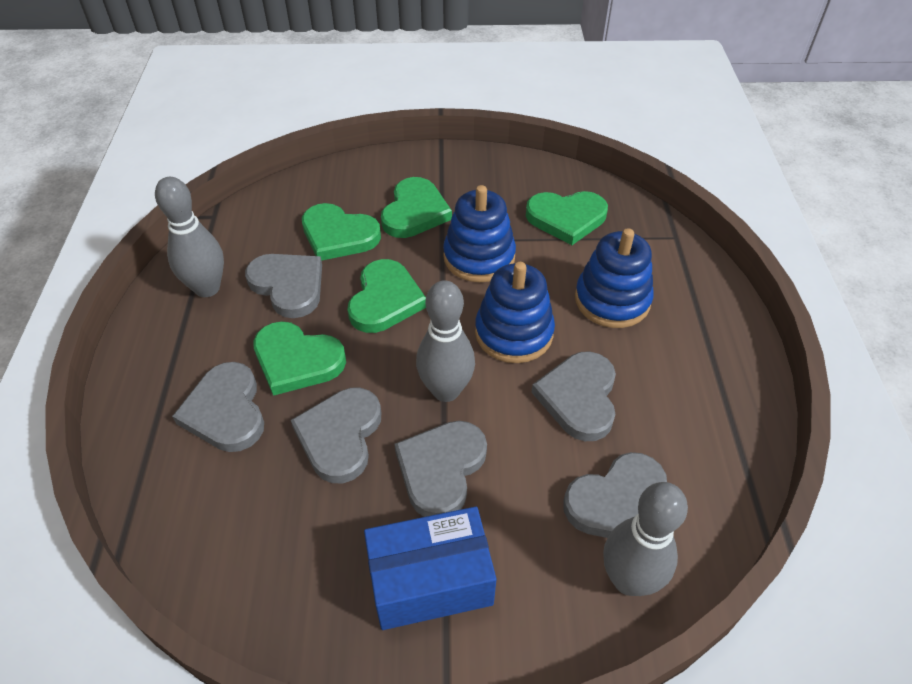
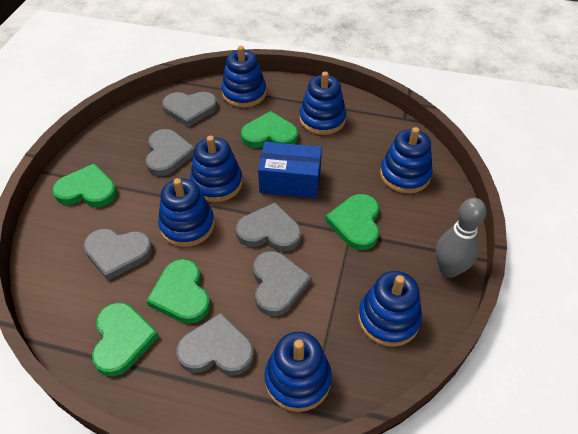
blue stacking toy: [443,185,516,282] [475,262,555,363] [575,228,654,328] = 3 -> [158,178,215,247] [190,136,243,202] [221,46,266,108] [264,332,332,412] [299,72,346,135] [358,271,422,347] [380,127,433,194] = 7
grey bowling pin: [155,177,224,297] [416,280,475,402] [603,482,688,596] = 3 -> [436,198,486,278] = 1

